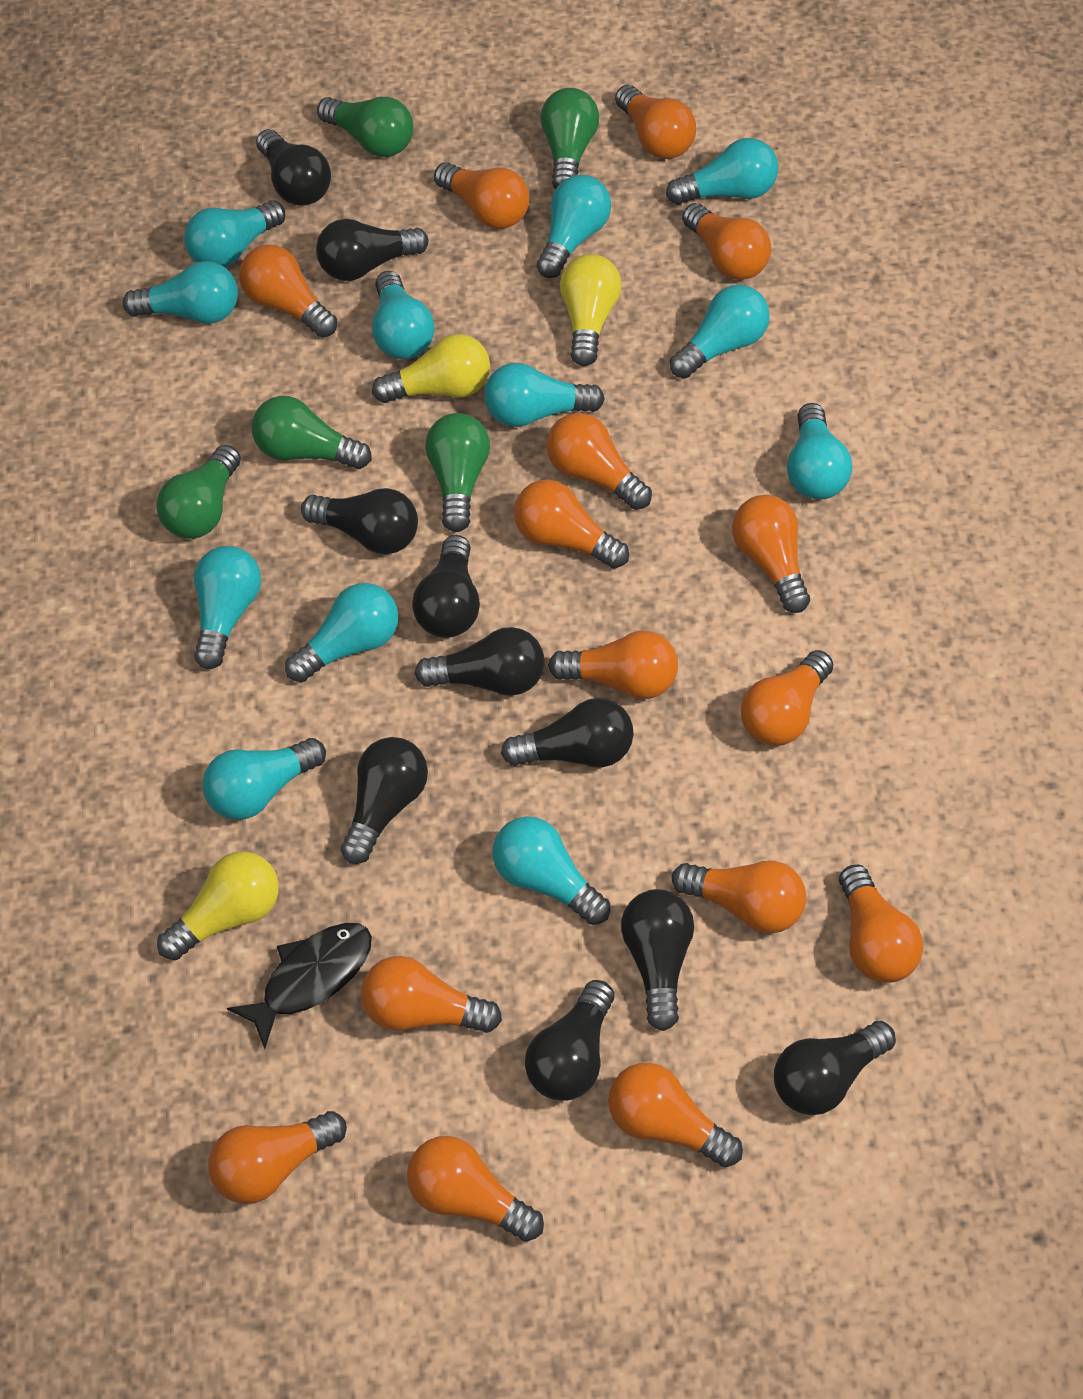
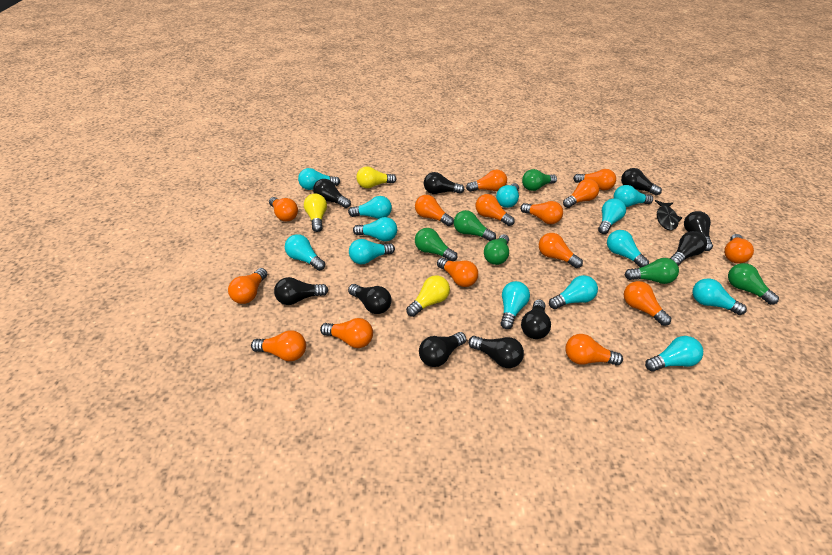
green light bulb: [156,445,241,539] [252,396,372,469] [317,97,413,157] [425,413,490,532] [540,88,599,189] = 5 -> [415,228,457,261] [454,210,496,241] [484,234,509,265] [522,169,557,191] [625,258,679,284] [728,263,779,305] = 6
turquoise light bulb: [123,261,238,324] [184,200,285,268] [194,546,261,669] [202,738,326,820] [285,583,398,682] [372,271,435,359] [484,363,605,427] [492,816,610,925] [536,175,611,278] [666,138,778,205] [670,285,770,379] [787,403,852,500] = 12 -> [285,234,325,271] [298,168,340,190] [348,196,392,219] [349,239,395,264] [353,217,397,241] [496,183,519,208] [500,281,530,329] [549,275,598,309] [598,198,626,234] [607,230,649,268] [614,185,653,207] [645,336,703,371] [692,278,747,315] = 13

